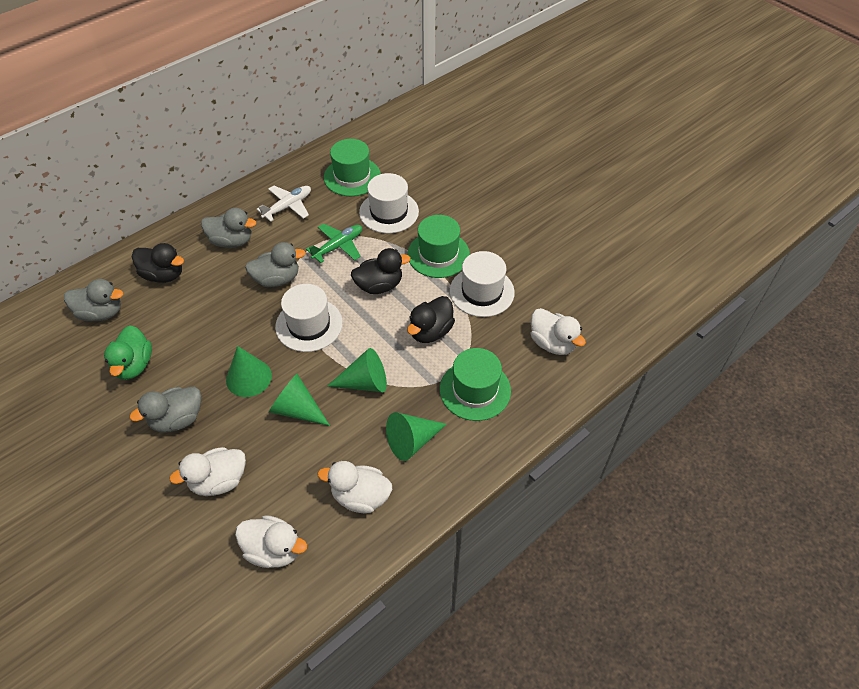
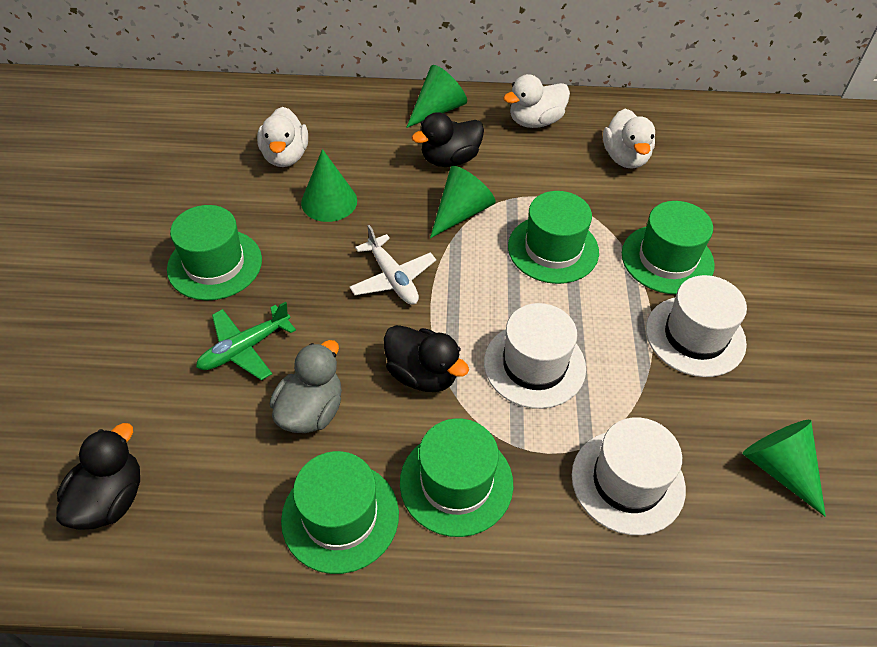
green duck: [104,325,152,380] = 1 -> none = 0
green hat: [324,139,381,196] [408,215,470,278] [440,348,511,421] = 3 -> [167,205,262,301] [281,451,399,574] [400,418,514,537] [508,191,599,284] [622,201,715,294] = 5
grey duck: [64,279,123,321] [130,387,201,433] [201,208,256,248] [245,242,306,287] = 4 -> [270,340,342,433] = 1
white duck: [169,447,246,496] [235,515,307,568] [317,461,392,513] [531,308,586,355] = 4 -> [257,107,308,167] [503,74,570,128] [603,109,655,169] = 3

